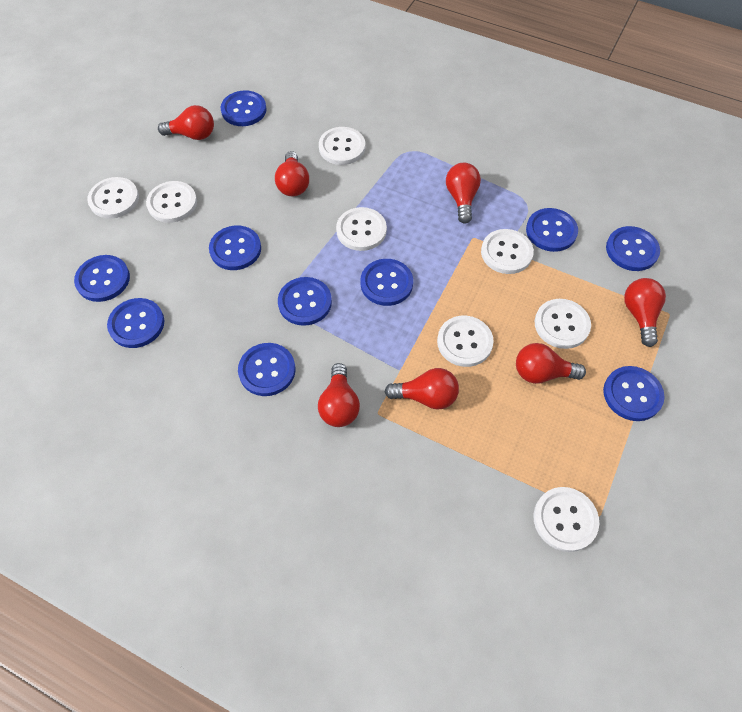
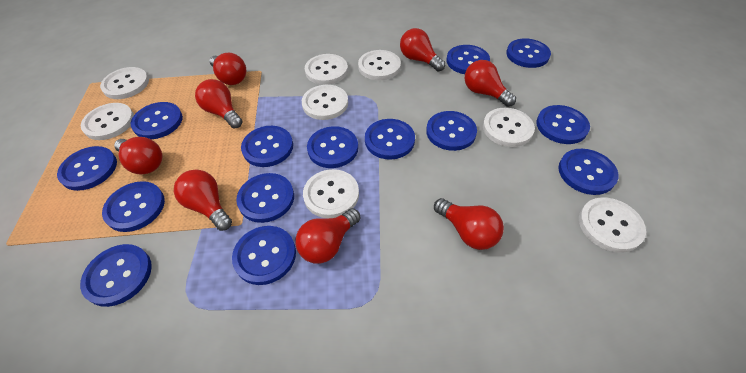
blue button: [74,255,130,302] [107,298,164,348] [209,226,261,270] [221,90,267,126] [238,343,296,396] [278,277,332,326] [360,259,413,306] [526,208,578,252] [603,366,665,421] [606,226,660,271] = 10 -> [57,146,117,191] [80,244,152,307] [102,181,165,232] [131,102,183,139] [232,226,296,285] [236,173,294,223] [241,126,293,167] [307,126,358,168] [365,119,415,160] [426,111,477,151] [447,45,490,74] [506,39,551,68] [536,105,590,144] [558,149,619,195] = 14
red light bulb: [158,105,214,140] [275,151,309,196] [318,363,360,427] [384,368,459,410] [446,163,481,224] [516,343,586,384] [624,278,666,347] = 7 -> [114,137,162,174] [174,170,232,231] [195,79,242,128] [210,53,246,85] [295,208,360,264] [400,28,445,71] [434,198,504,250] [465,60,516,107] = 8

